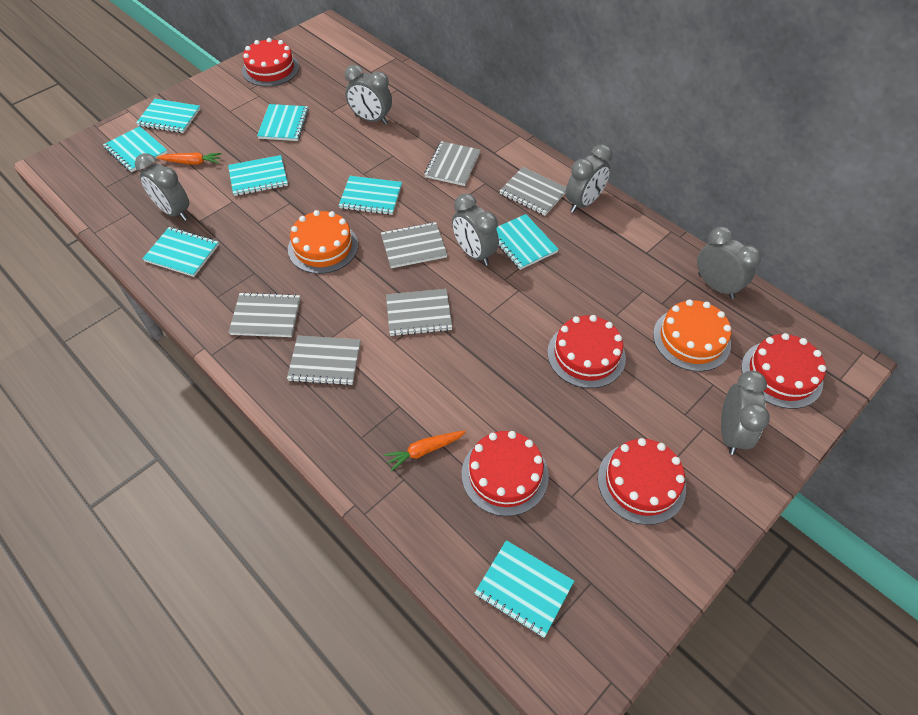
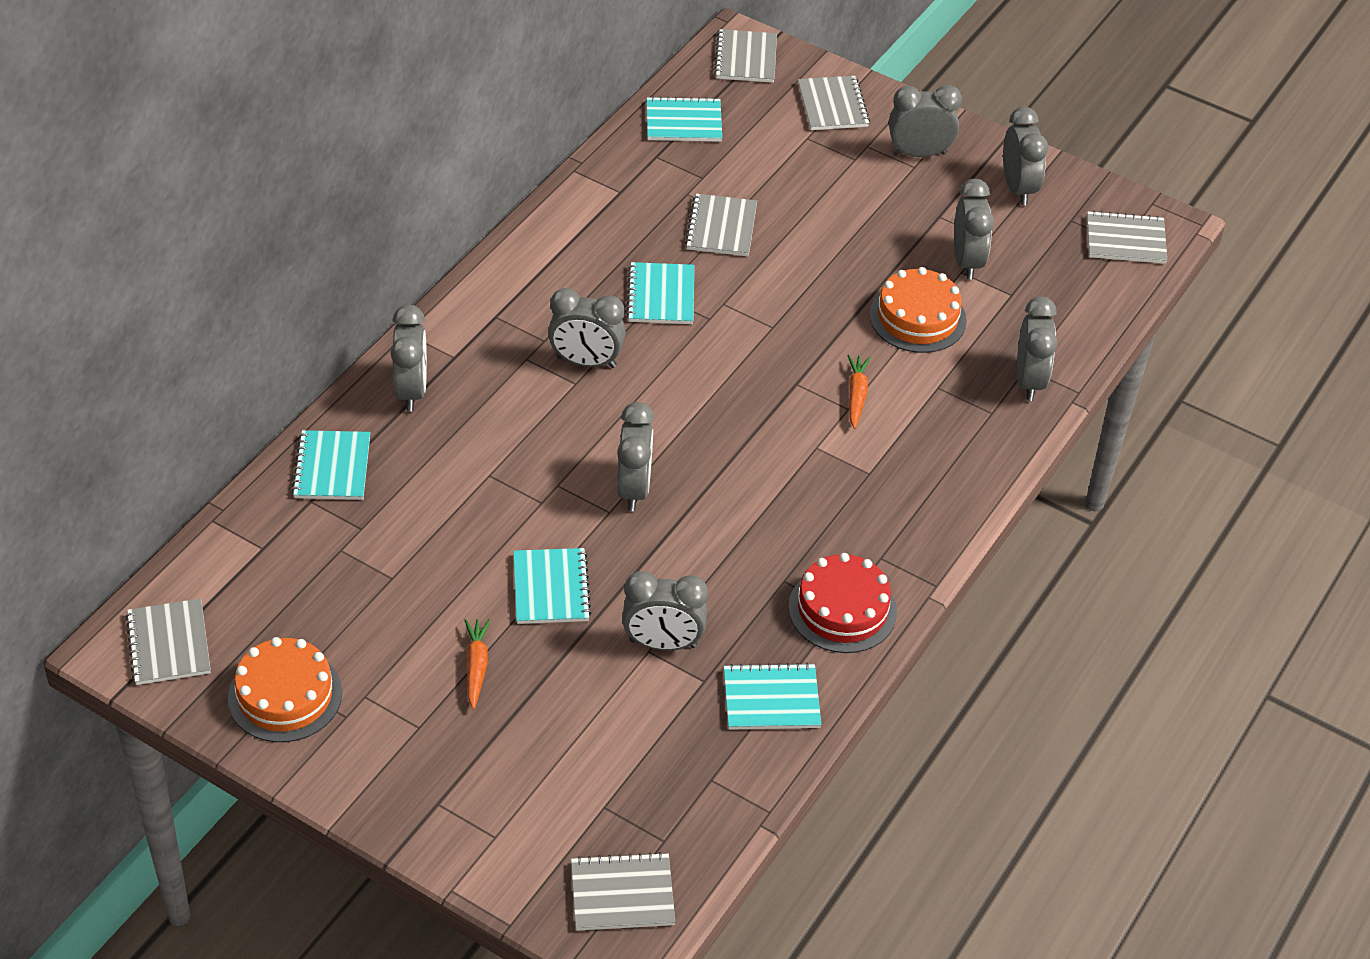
grey clock: [135,153,189,221] [345,65,392,124] [452,194,499,266] [566,144,612,213] [697,226,761,299] [721,371,770,455] = 6 -> [390,305,427,411] [548,288,626,368] [617,402,654,511] [622,571,708,651] [889,85,962,157] [954,179,994,280] [1003,107,1048,205] [1017,296,1058,401] = 8
red cake: [242,38,299,86] [462,431,549,516] [547,315,626,388] [598,438,686,525] [741,333,826,409] = 5 -> [789,553,897,653] = 1
turquoise notebook: [103,126,168,172] [136,99,200,133] [142,227,219,277] [228,155,288,196] [257,104,309,141] [339,176,402,215] [475,540,574,638] [496,214,559,270] = 8 -> [291,430,370,500] [513,548,591,624] [626,262,694,324] [647,96,722,142] [724,663,821,730] = 5

